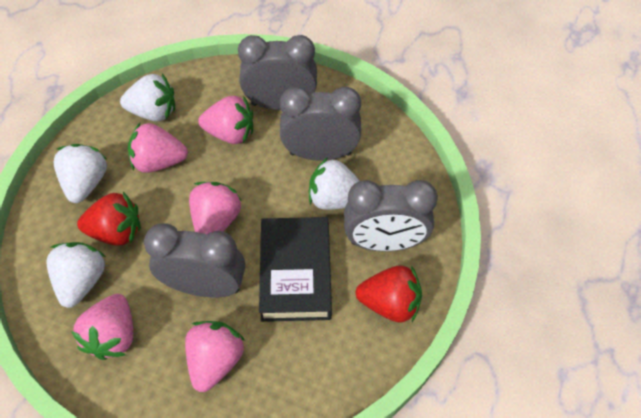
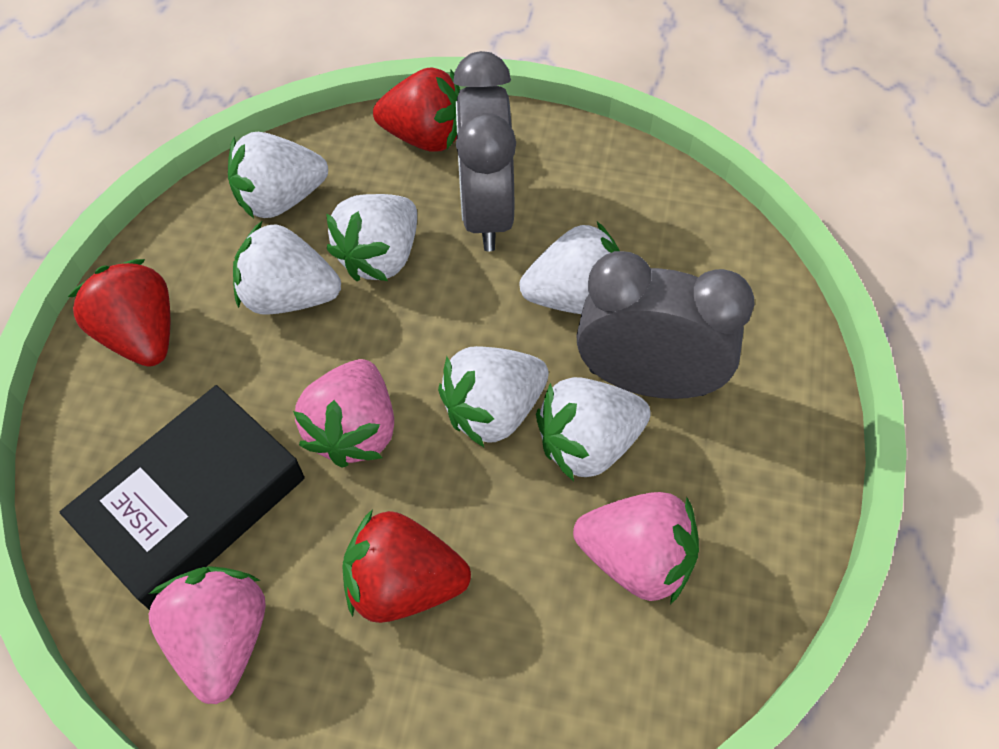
grey clock: [144,223,245,298] [238,35,317,110] [280,87,361,161] [344,180,438,251] = 4 -> [453,51,516,251] [576,251,755,399] = 2
pink strawberry: [71,294,133,360] [128,123,188,173] [185,321,245,392] [189,182,242,234] [198,96,253,144] = 5 -> [149,566,266,704] [293,359,394,468] [573,492,699,605] = 3
red strawberry: [77,192,141,245] [356,266,422,323] = 2 -> [68,259,170,367] [342,509,471,623] [373,68,460,152] = 3
white strawberry: [46,242,106,308] [53,144,108,203] [120,74,175,121] [309,157,359,210] = 4 -> [228,132,328,219] [233,221,341,315] [326,194,417,281] [438,346,549,447] [519,222,620,314] [536,377,651,481] = 6

